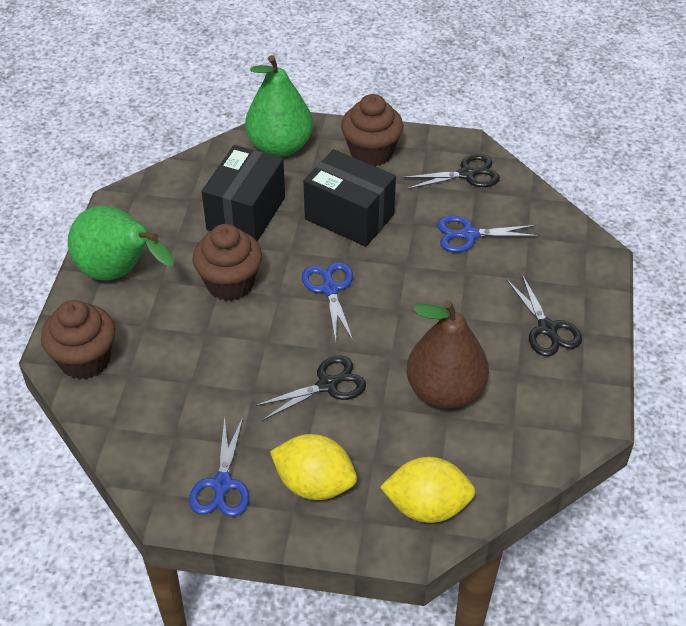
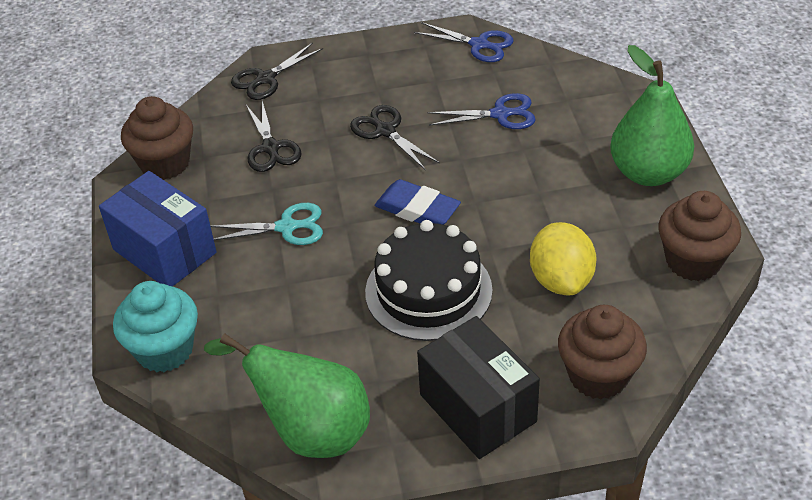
black box: [202,145,285,242] [303,149,396,247] = 2 -> [417,316,540,459] = 1
black cake: none = 0 -> [365,220,492,341] = 1
blue box: none = 0 -> [99,171,217,286] = 1
blue eraser: none = 0 -> [375,179,461,225] = 1
blue scissors: [189,417,250,517] [302,262,353,341] [437,216,539,252] = 3 -> [414,22,513,62] [427,93,536,129] = 2
brown pear: [407,300,489,409] = 1 -> none = 0
turquoise cupcake: none = 0 -> [113,281,198,372] = 1
turquoise scissors: none = 0 -> [211,203,323,245] = 1
yellow lemon: [270,434,357,500] [380,457,475,523] = 2 -> [530,222,596,295] = 1

